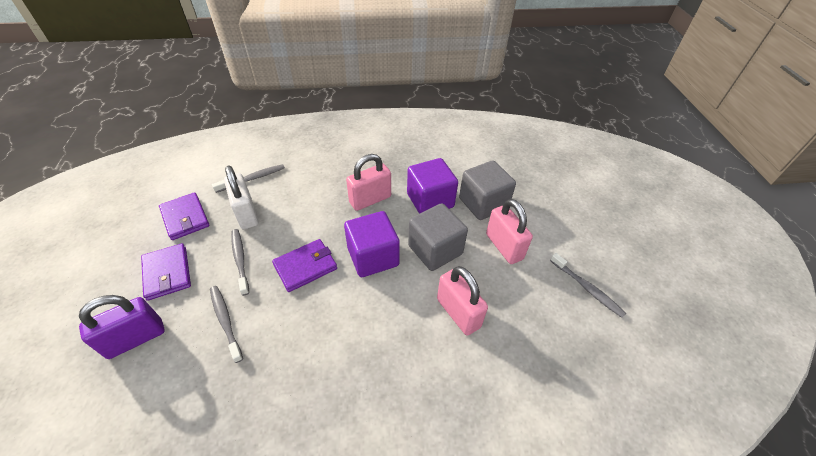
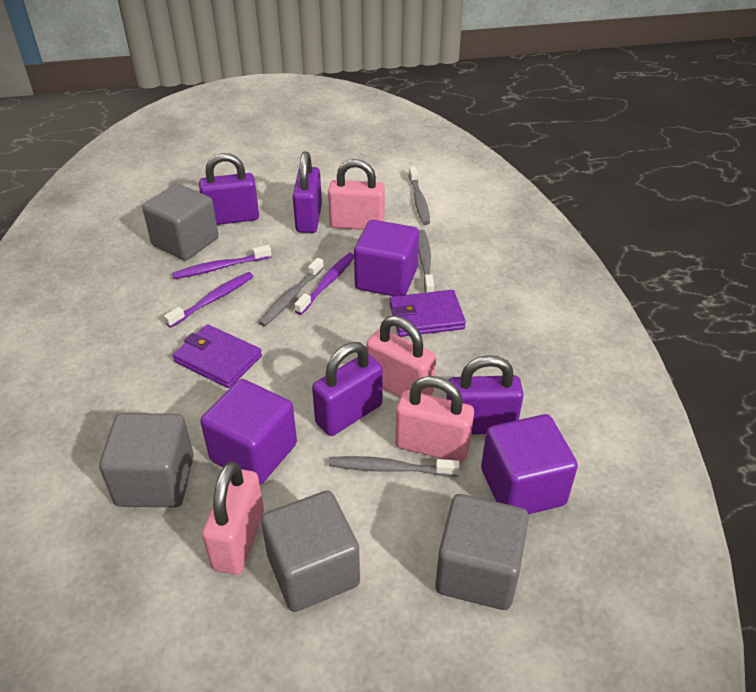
grey cube: [408,203,468,271] [459,160,516,220] = 2 -> [99,413,194,508] [142,184,219,260] [261,491,360,612] [435,494,529,610] = 4
pink padlock: [346,154,391,211] [437,266,488,336] [486,199,533,264] = 3 -> [202,462,264,575] [328,159,385,230] [366,316,436,397] [395,376,474,463] = 4
purple cube: [344,211,400,277] [407,158,458,214] = 2 -> [200,379,297,485] [354,220,419,296] [481,414,578,514] = 3
purple padlock: [79,295,165,359] = 1 -> [199,153,259,225] [293,151,322,233] [312,342,383,436] [446,355,524,435] = 4
purple toothbrush: none = 0 -> [164,272,254,328] [172,245,272,279] [294,253,354,315] = 3
purple wallet: [141,243,191,301] [159,192,210,240] [272,239,337,292] = 3 -> [173,324,262,388] [390,290,466,337] = 2
white padlock: [224,165,258,229] = 1 -> none = 0

